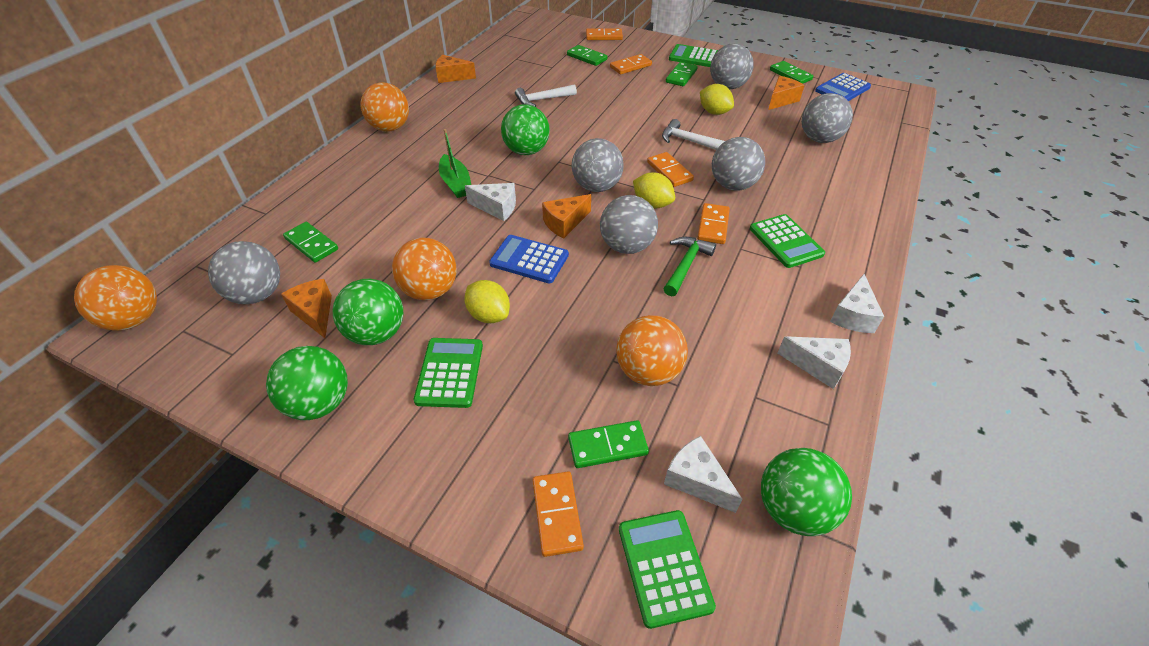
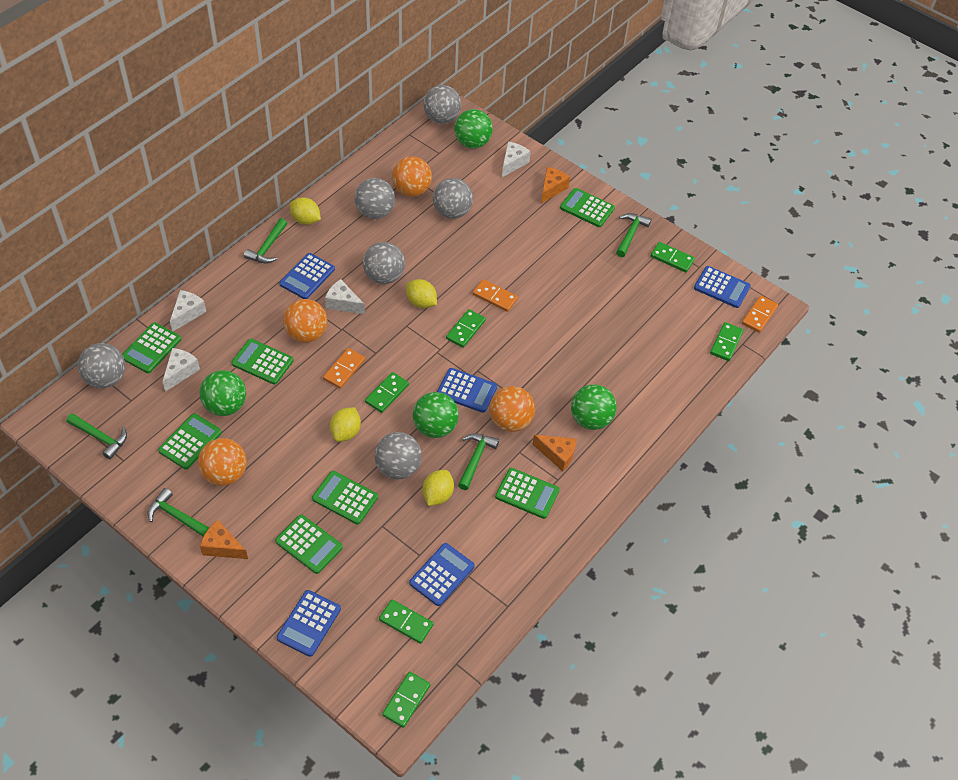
blue calculator: [489,235,569,283] [815,73,871,101] = 2 -> [277,590,341,657] [279,253,335,299] [409,543,475,606] [437,368,497,413] [694,266,751,308] = 5
green boat: [439,129,471,198] = 1 -> none = 0
green calculator: [414,338,483,408] [619,510,716,629] [669,44,718,67] [750,214,825,268] = 4 -> [122,323,181,373] [158,413,222,469] [231,339,294,385] [275,515,343,574] [312,471,378,524] [495,468,560,519] [560,188,615,227] = 7
green domino: [283,222,338,263] [567,45,607,66] [568,420,649,468] [666,62,698,86] [770,61,813,84] = 5 -> [365,372,409,413] [379,599,434,644] [382,672,430,728] [446,309,486,348] [651,242,695,273] [710,322,744,361] = 6
green hammer: [663,237,716,296] = 1 -> [66,413,127,460] [147,488,209,537] [244,218,287,263] [458,433,499,490] [616,213,651,257] = 5
orange cheese: [281,279,332,338] [435,55,476,83] [542,194,591,238] [768,76,805,110] = 4 -> [200,520,248,559] [533,435,577,471] [541,167,570,204] = 3
orange domino: [533,472,584,557] [586,28,623,40] [610,54,652,74] [647,152,694,187] [697,203,730,244] = 5 -> [323,348,365,389] [473,279,518,312] [742,296,778,333] = 3
white hammer: [515,84,577,107] [662,119,725,150] = 2 -> none = 0
yellow lemon: [464,280,510,323] [633,172,675,208] [700,84,734,115] = 3 -> [289,197,321,225] [330,407,361,442] [406,279,437,308] [422,470,454,506] = 4

